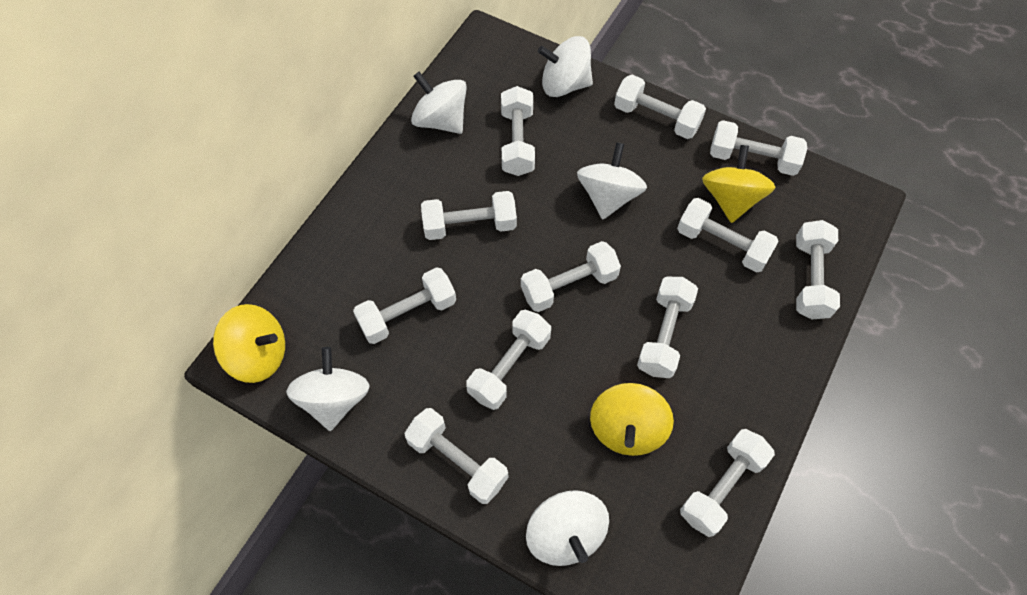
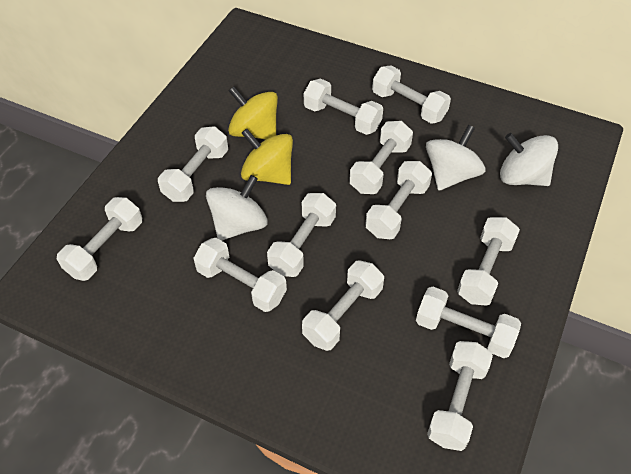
white spinning top: [286,347,370,431] [411,72,467,134] [526,490,609,566] [538,36,593,97] [577,142,647,219] = 5 -> [206,175,268,241] [426,125,486,191] [500,133,558,186] = 3
yellow spinning top: [213,304,285,383] [590,383,674,456] [702,145,776,223] = 3 -> [228,86,278,140] [241,129,293,185] = 2

